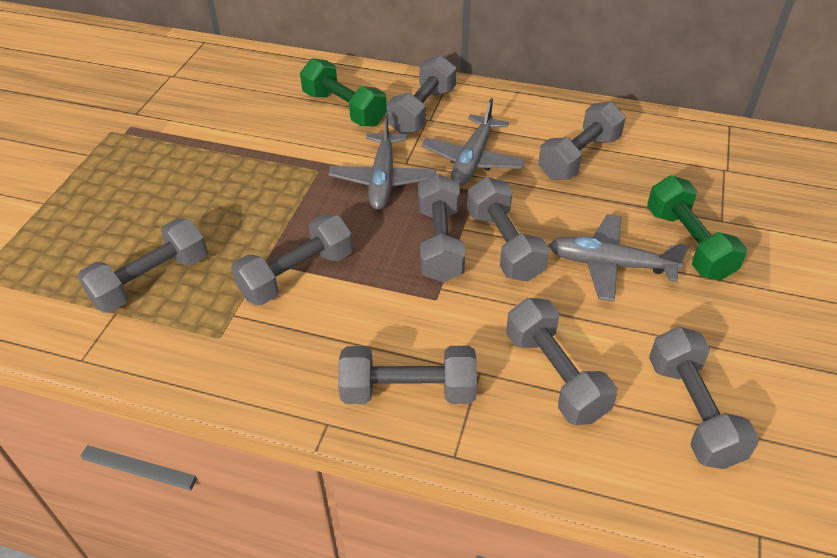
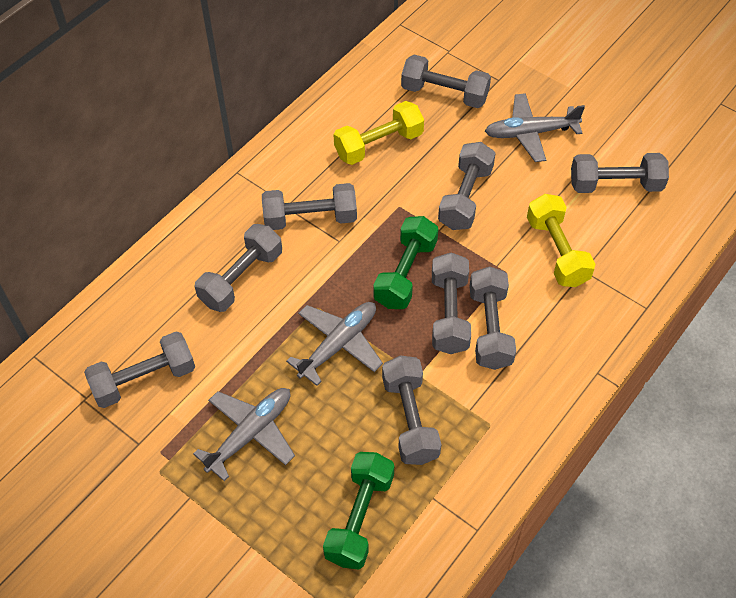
yellow dumbbell: none = 0 -> [333,101,424,165] [527,194,595,287] = 2

